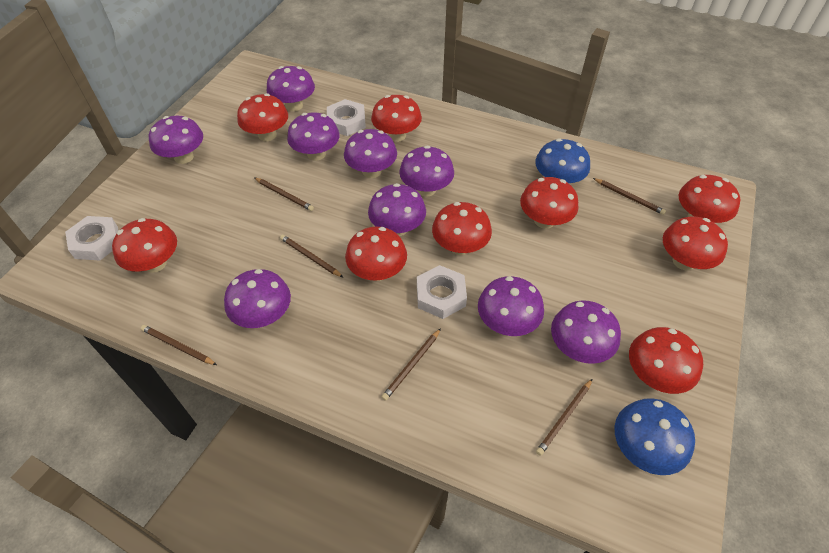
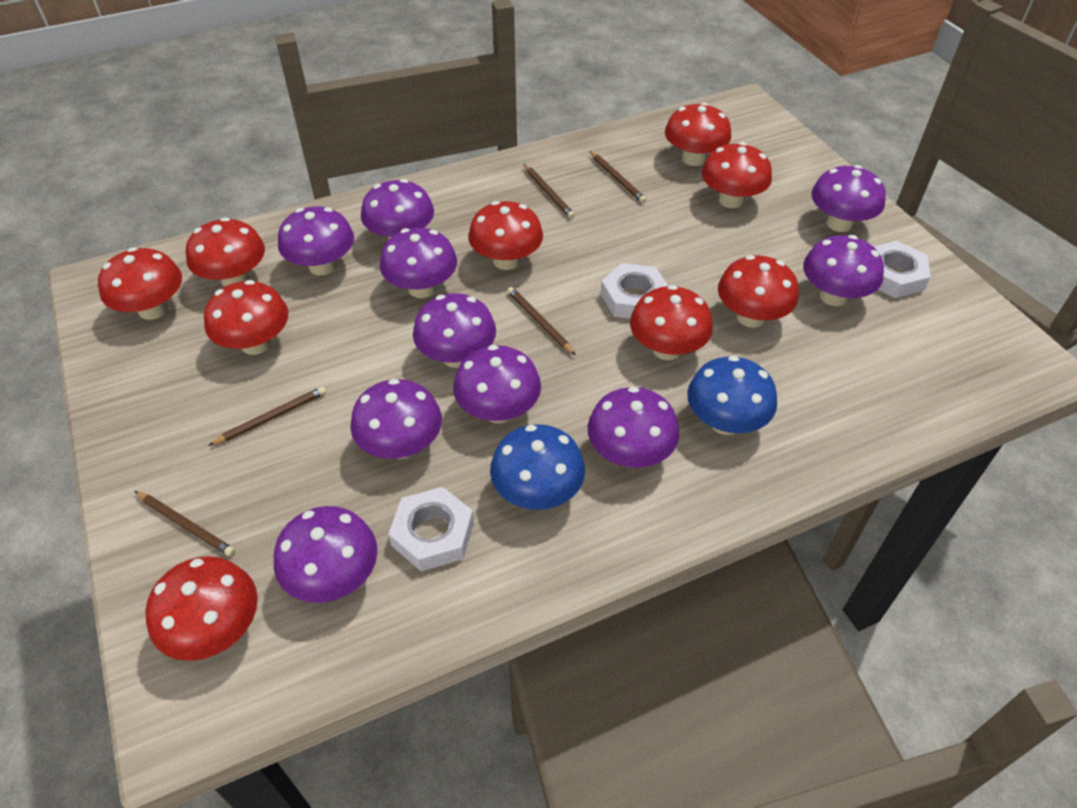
brown pencil: [141,325,217,365] [254,177,314,211] [280,235,344,278] [382,328,441,401] [536,379,592,456] [593,178,666,215] = 6 -> [134,491,235,557] [208,386,326,446] [507,287,576,355] [524,164,575,219] [590,151,646,203] = 5
purple mushroom: [149,116,203,164] [224,269,291,328] [267,66,315,111] [287,112,340,161] [344,129,397,178] [368,183,426,236] [399,146,454,197] [478,276,544,336] [551,300,621,364] = 9 -> [274,506,378,603] [278,207,354,276] [350,379,442,459] [361,179,434,240] [380,228,457,298] [413,293,496,368] [453,345,541,423] [588,386,680,468] [803,235,884,306] [811,165,886,232] = 10

